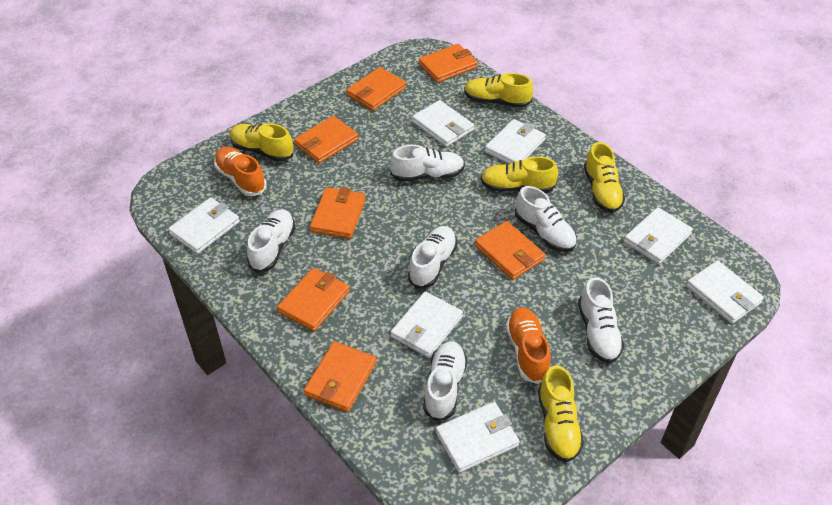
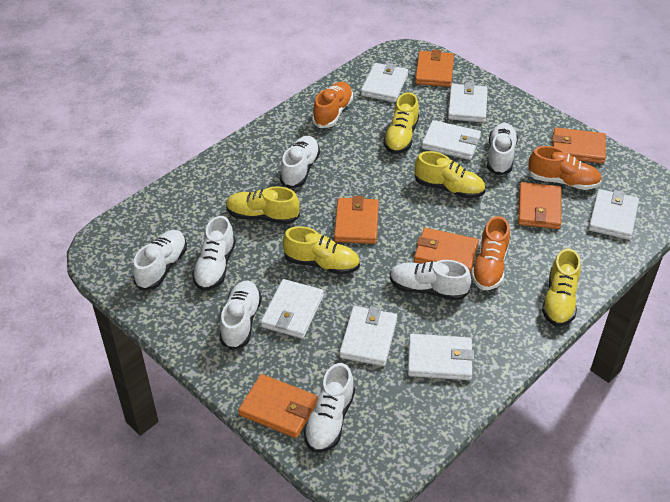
orange shoe: [214,147,266,196] [506,307,551,384] = 2 -> [312,82,353,128] [471,216,510,290] [527,146,602,190] = 3
orange wallet: [277,268,350,331] [294,116,359,163] [304,341,377,412] [310,187,366,239] [346,67,406,111] [419,44,478,83] [475,221,545,280] = 7 -> [238,374,318,438] [334,196,379,244] [414,228,479,273] [415,50,454,87] [518,182,561,229] [552,127,606,164] = 6
white shoe: [247,209,295,273] [390,145,465,182] [408,226,457,288] [423,341,467,421] [515,186,577,252] [578,277,624,363] = 6 -> [133,230,187,290] [192,216,236,291] [219,280,262,350] [280,136,320,188] [304,363,355,452] [390,260,471,301] [487,123,518,175] = 7

